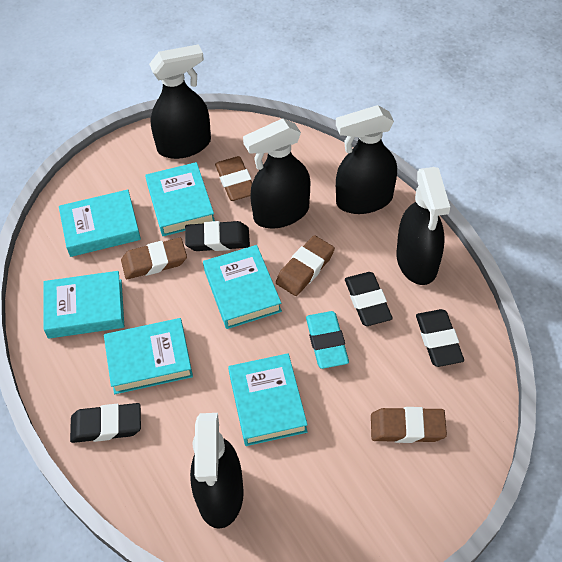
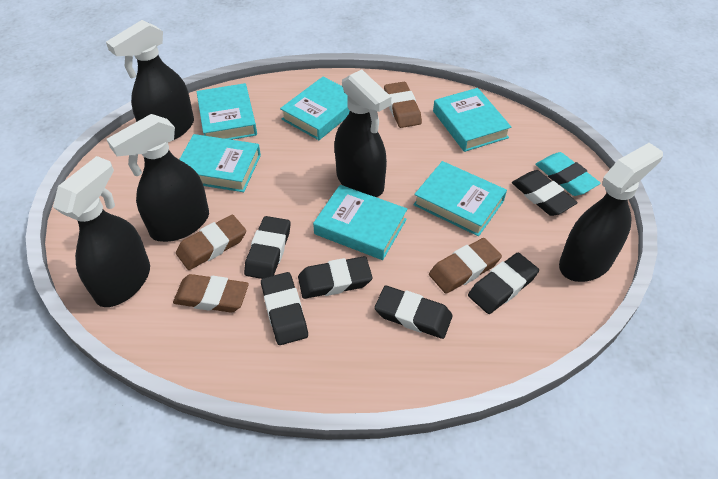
black eraser: [70,403,141,443] [185,221,250,251] [345,272,393,326] [416,309,464,367] = 4 -> [244,216,291,279] [261,272,308,345] [298,256,372,299] [374,286,453,339] [468,253,539,314] [512,170,578,216] = 6

